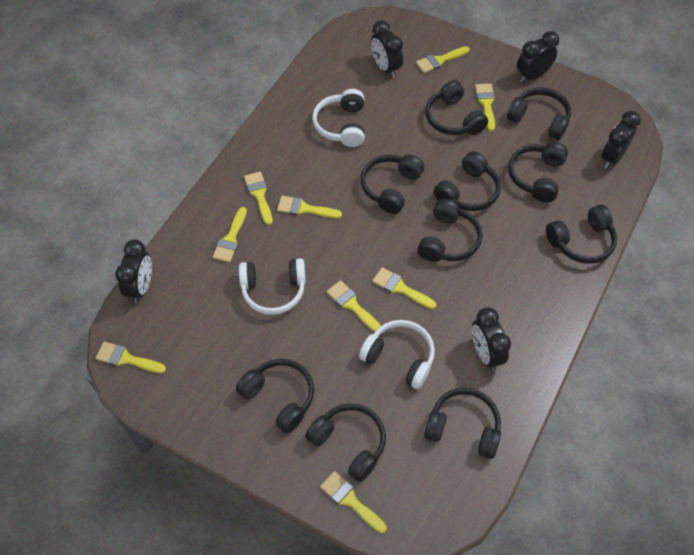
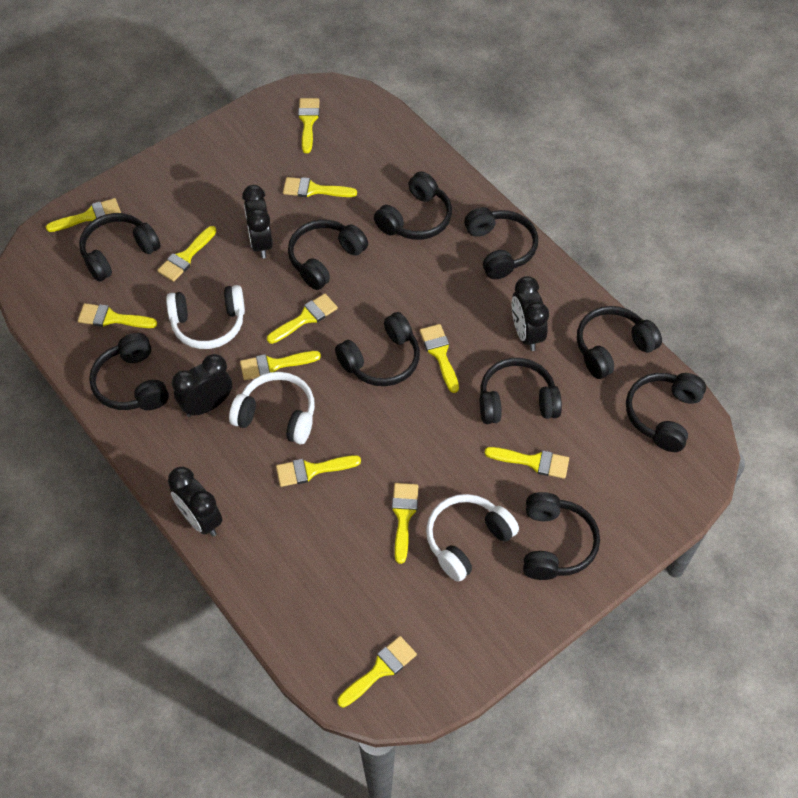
black clock: [115,240,152,303] [371,20,403,78] [472,307,511,371] [517,31,559,83] [601,111,641,169] = 5 -> [168,467,223,536] [172,354,232,417] [242,185,273,258] [512,276,549,351] = 4
yellow brush: [95,341,166,373] [212,207,247,263] [244,172,273,225] [277,196,342,218] [320,471,387,533] [327,280,381,332] [372,267,436,309] [416,46,470,73] [475,84,495,131] = 9 -> [46,198,121,232] [78,303,157,328] [157,226,217,282] [240,351,321,380] [267,294,338,344] [276,455,361,487] [283,177,357,197] [298,98,320,153] [337,636,417,708] [392,483,418,564] [420,324,459,393] [484,447,569,479] = 12

